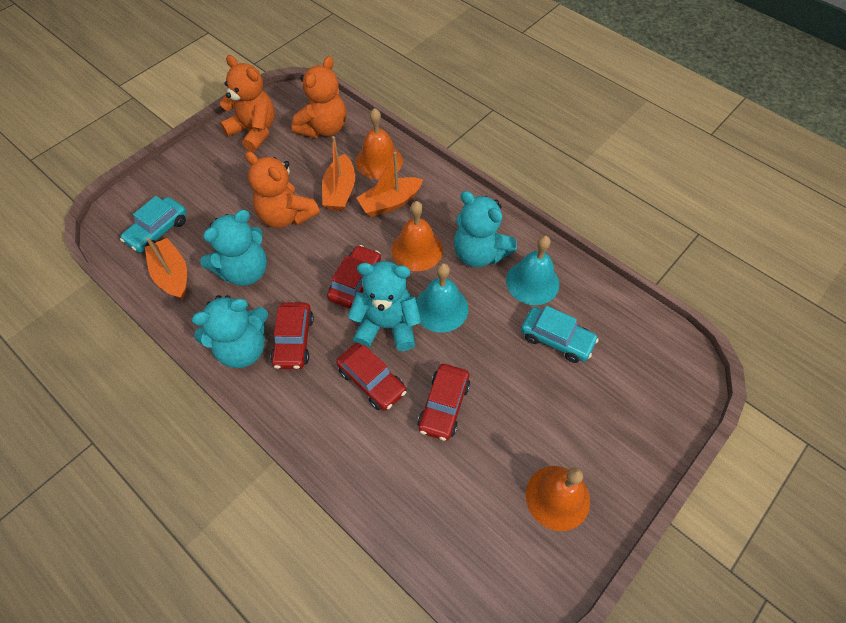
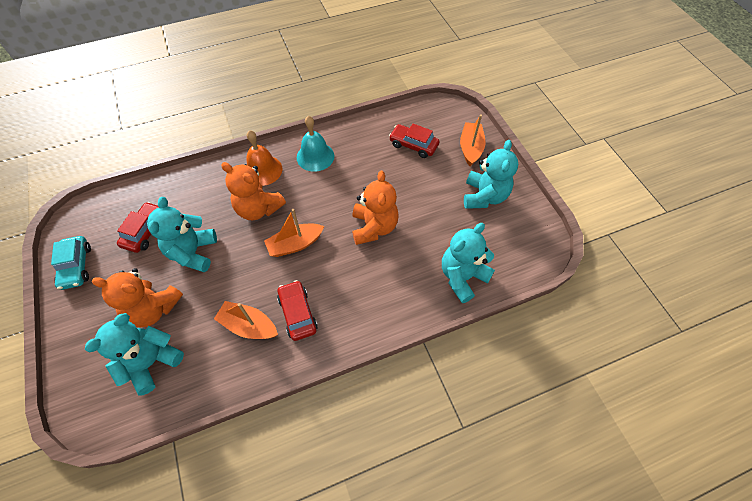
orange bell: [356,108,403,179] [392,201,443,271] [526,466,590,531] = 3 -> [246,130,283,186] = 1
red car: [271,302,314,369] [327,245,381,309] [336,343,407,411] [418,364,470,441] = 4 -> [117,202,159,253] [277,280,318,341] [389,124,439,158] = 3
turquoise bell: [416,263,468,333] [506,235,559,305] = 2 -> [297,116,334,172] = 1
turquoise car: [120,196,187,253] [521,306,599,363] = 2 -> [51,236,91,290] = 1

